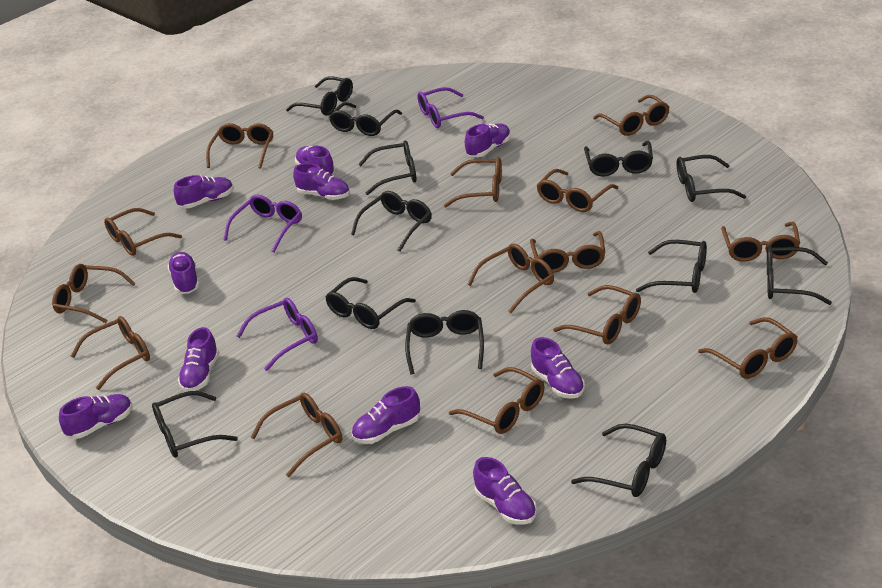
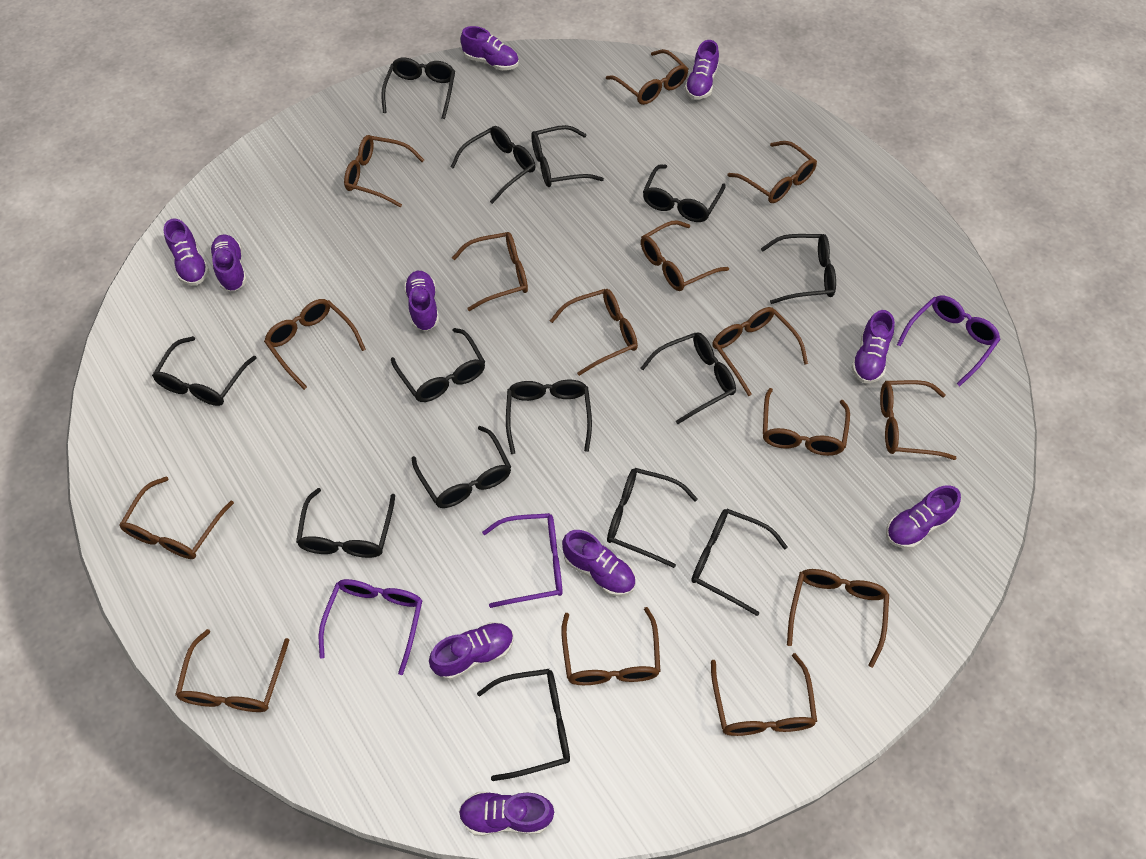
black glasses: [152,391,238,458] [286,76,353,116] [325,277,416,329] [329,102,402,136] [351,191,432,251] [359,140,417,195] [405,310,484,374] [571,424,666,497] [584,141,653,176] [636,240,707,293] [677,155,746,202] [767,246,832,305] = 12 -> [152,336,256,406] [296,488,395,558] [381,58,455,119] [391,328,485,402] [412,426,511,508] [451,126,535,204] [477,669,570,781] [506,380,592,454] [531,125,604,187] [607,468,698,568] [641,332,736,424] [643,164,726,222] [691,509,788,616] [761,234,836,304] = 14
brown glasses: [52,264,136,323] [71,316,150,390] [104,208,182,256] [206,123,273,169] [250,393,342,477] [444,157,502,207] [449,367,544,434] [468,244,554,313] [530,231,605,273] [536,169,618,212] [553,285,641,344] [593,95,669,136] [698,317,798,379] [721,222,800,262] = 14 -> [120,477,234,559] [175,629,289,712] [264,299,366,390] [344,135,424,207] [452,232,528,311] [550,289,638,376] [561,607,660,685] [606,49,688,105] [641,220,729,291] [711,653,817,736] [712,307,808,396] [727,141,817,203] [763,388,850,456] [787,569,889,668] [880,380,957,460] = 15

